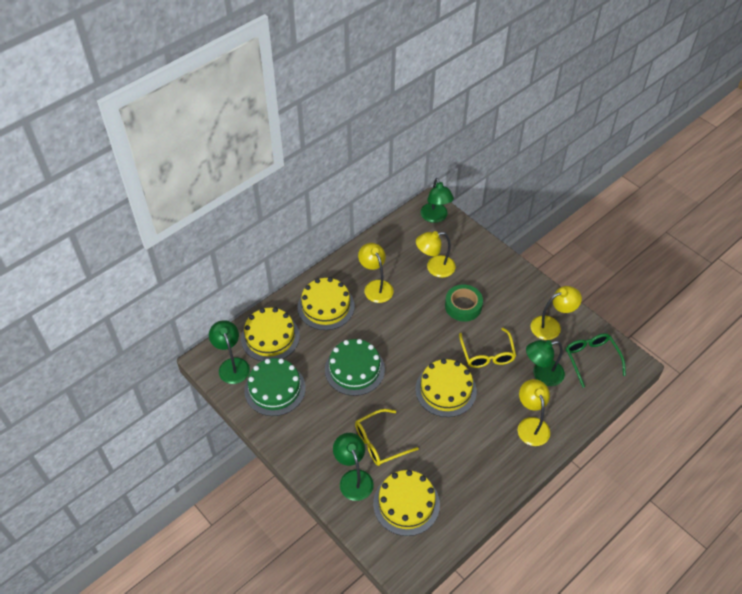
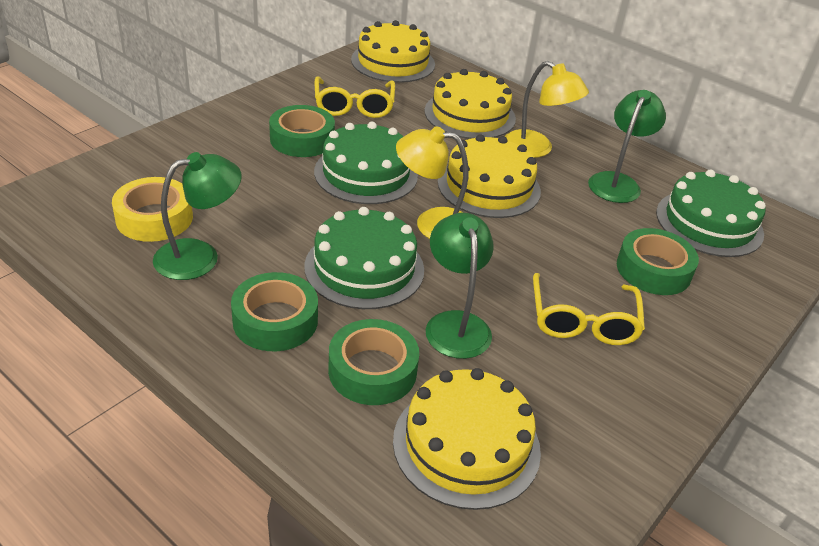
green cake: [244,358,306,416] [325,339,385,396] = 2 -> [304,207,424,309] [314,122,418,204] [656,169,766,257] = 3
green glasses: [566,333,626,388] = 1 -> none = 0
green lamp: [209,320,250,384] [333,433,373,501] [420,178,454,223] [526,340,565,386] = 4 -> [153,152,242,280] [426,213,494,359] [588,90,666,203] = 3
green tape: [445,284,483,322] = 1 -> [231,272,318,351] [269,105,335,157] [328,319,419,405] [617,228,699,295] = 4
yellow lamp: [358,243,394,303] [416,231,456,278] [518,379,550,446] [531,286,582,340] = 4 -> [396,126,468,239] [505,61,589,158] = 2
yellow tape: none = 0 -> [112,177,193,242] = 1

